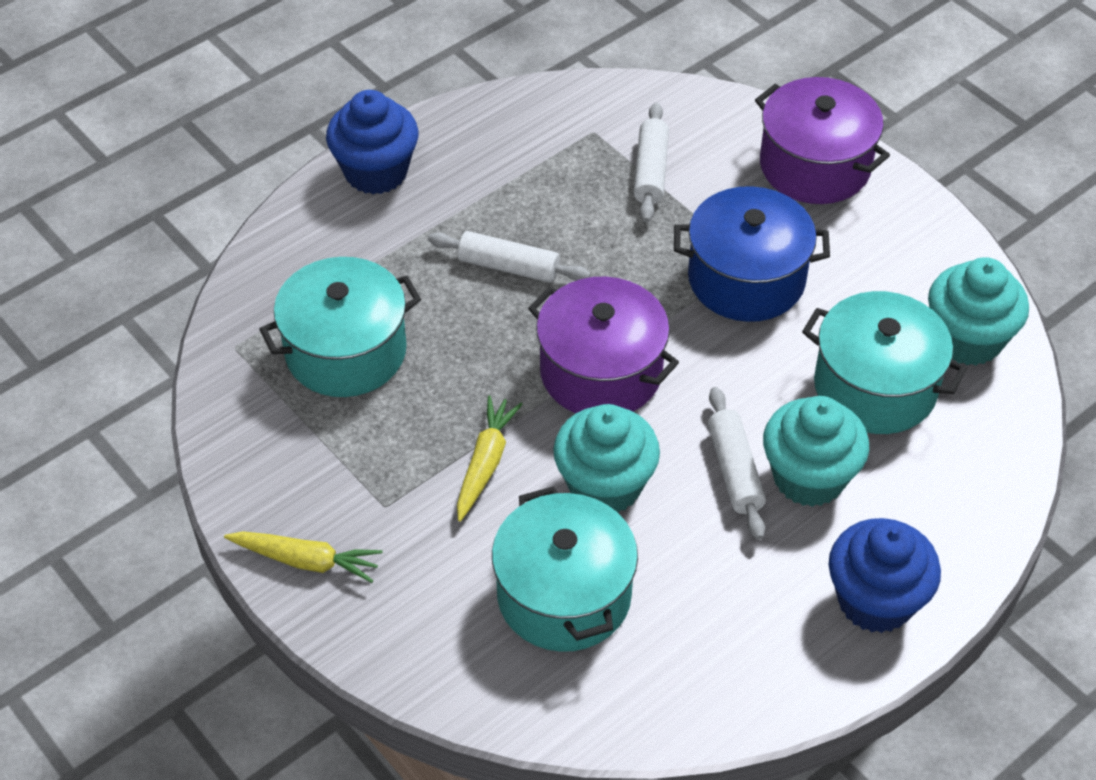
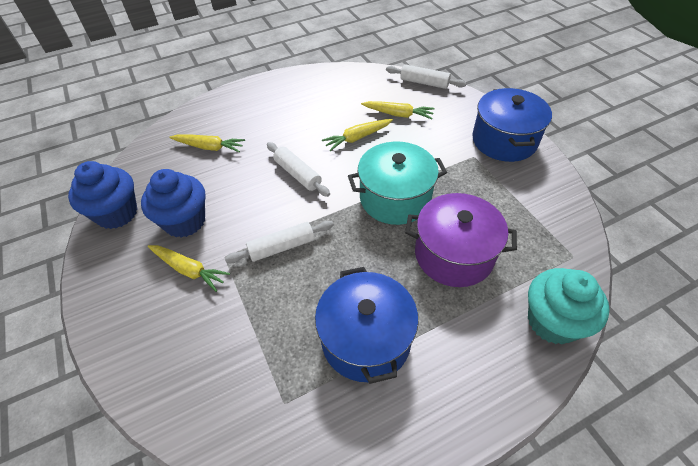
blue pot: [674,186,830,322] = 1 -> [315,267,418,384] [472,88,552,162] = 2
purple pot: [528,277,679,414] [755,77,890,204] = 2 -> [405,193,517,287] = 1
turquoise cupcake: [553,404,660,513] [763,396,869,507] [928,257,1029,366] = 3 -> [528,268,610,344] = 1
turquoise pot: [259,257,421,397] [492,486,638,652] [802,291,967,434] = 3 -> [348,142,447,225] = 1
yellow carrot: [224,531,382,583] [457,395,523,522] = 2 -> [148,245,230,292] [169,134,245,152] [322,119,393,151] [361,101,435,119] = 4

